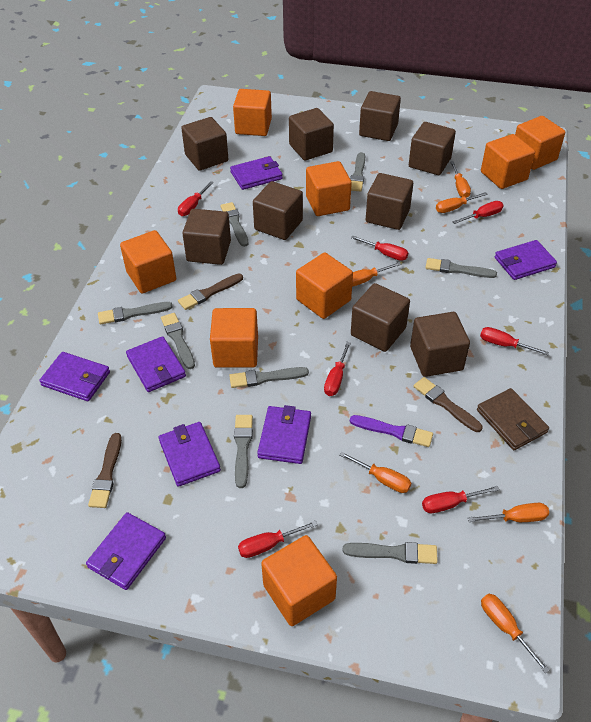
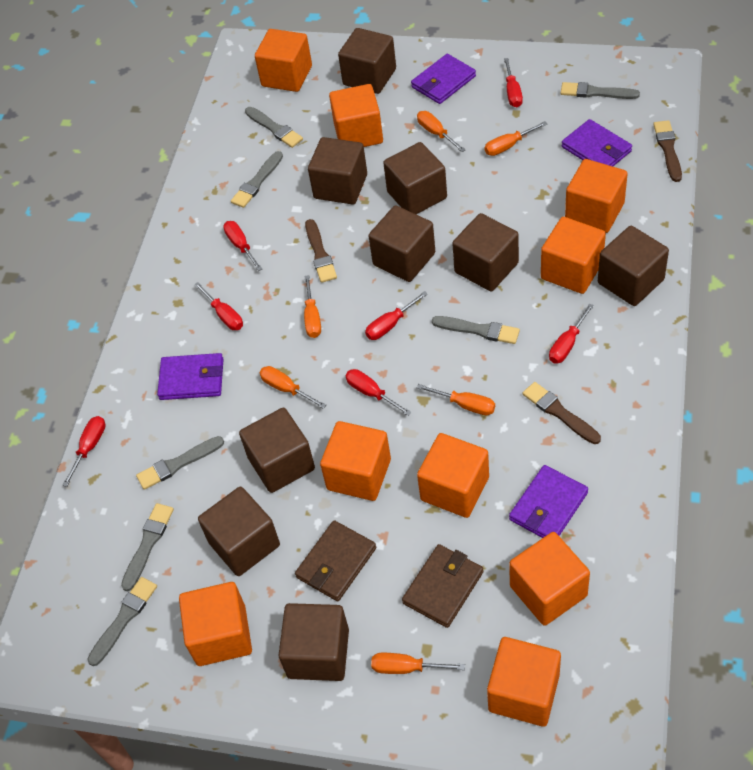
brown wallet: [477,388,549,450] = 1 -> [295,520,376,601] [402,544,484,628] = 2
grey brush: [98,302,173,324] [161,313,195,369] [221,202,249,247] [229,367,309,388] [234,415,253,488] [342,542,438,564] [350,152,365,192] [425,258,497,278] = 8 -> [87,577,157,666] [121,503,174,591] [136,436,224,490] [231,151,283,208] [245,107,303,148] [432,316,520,344] [560,82,640,99] = 7
orange cube: [120,230,176,293] [210,308,258,368] [233,89,272,136] [261,535,337,626] [296,252,353,319] [306,161,352,216] [481,134,535,189] [515,116,565,170] = 8 -> [179,582,252,666] [255,29,312,92] [320,421,391,501] [329,84,383,147] [417,433,489,518] [487,637,561,727] [509,532,590,626] [541,217,606,294] [565,159,628,233] = 9
purple brush: [350,415,433,447] = 1 -> none = 0
purple wallet: [39,352,110,401] [86,512,166,590] [126,336,186,392] [159,422,221,487] [230,156,283,190] [257,405,311,464] [495,240,557,280] = 7 -> [157,353,223,400] [411,54,476,104] [509,465,588,538] [562,119,632,166] = 4

